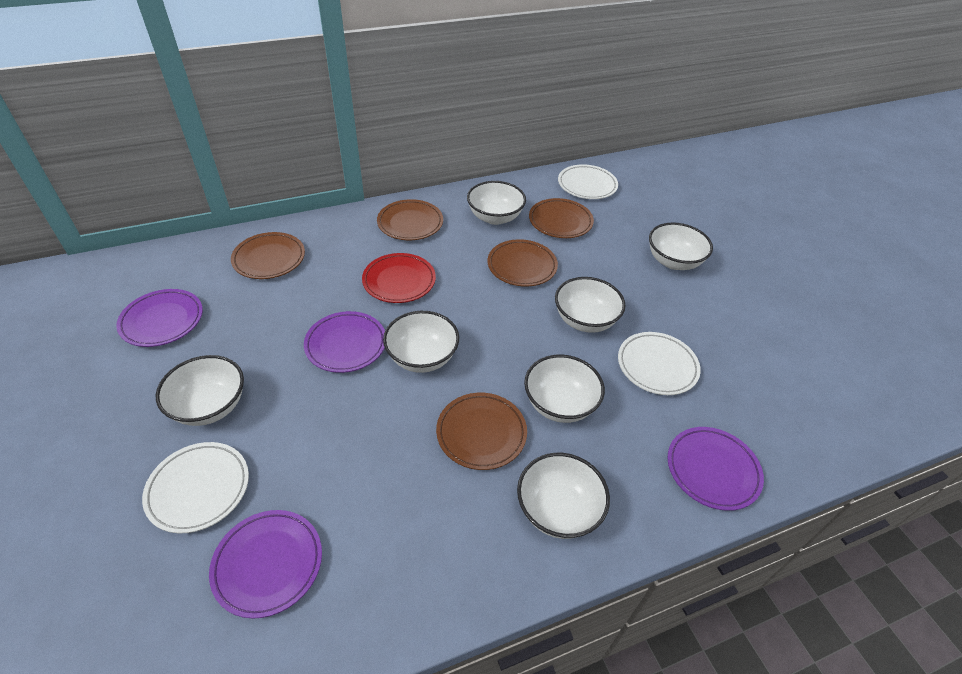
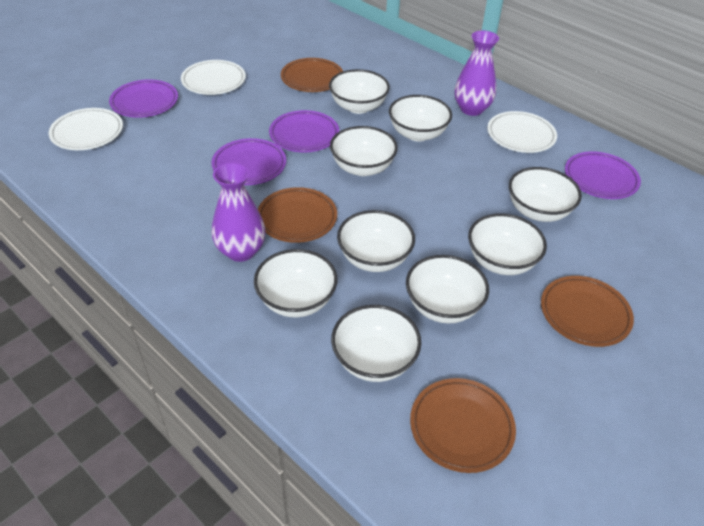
brown plate: [231,232,305,279] [377,199,443,240] [436,393,527,470] [488,239,558,287] [529,198,594,238] = 5 -> [258,187,337,243] [281,58,343,92] [410,378,516,473] [541,276,634,347] = 4
purple vase: none = 0 -> [212,162,266,262] [454,30,499,116] = 2
red plate: [362,253,436,303] = 1 -> none = 0
white bowl: [156,355,244,426] [383,311,459,373] [467,181,526,225] [517,453,610,539] [524,355,605,423] [555,277,626,333] [649,223,713,270] = 7 -> [254,249,338,317] [329,69,390,114] [330,126,398,176] [331,305,421,382] [337,210,415,272] [389,95,452,141] [406,255,489,323] [468,213,547,275] [509,167,582,222] = 9

